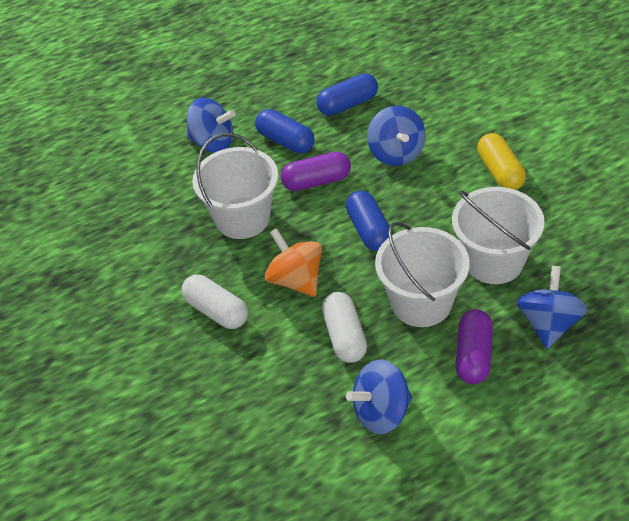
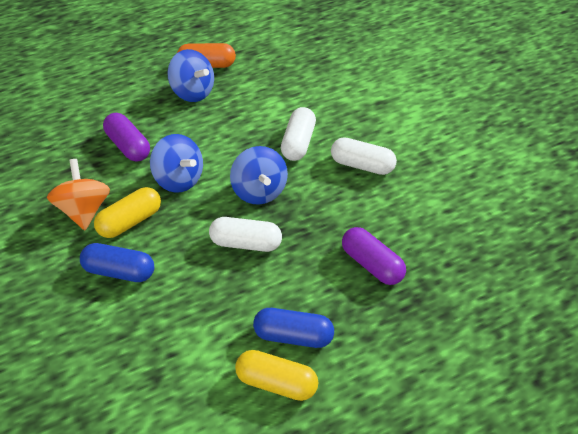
blue capsule: [255,109,315,154] [316,73,378,116] [346,190,393,251] = 3 -> [80,243,154,282] [253,308,334,348] = 2
blue spinning top: [186,98,236,153] [346,360,412,434] [367,106,426,166] [516,266,588,349] = 4 -> [150,134,203,193] [167,49,214,102] [230,146,288,205] = 3
orange capsule: none = 0 -> [177,43,236,68] = 1
white bucket: [192,133,278,239] [375,222,470,327] [452,187,545,284] = 3 -> none = 0
white capsule: [182,275,248,329] [322,292,367,363] = 2 -> [209,217,282,252] [281,107,316,161] [331,137,397,175] = 3
yellow capsule: [477,133,526,190] = 1 -> [94,187,161,238] [235,350,318,401] = 2

